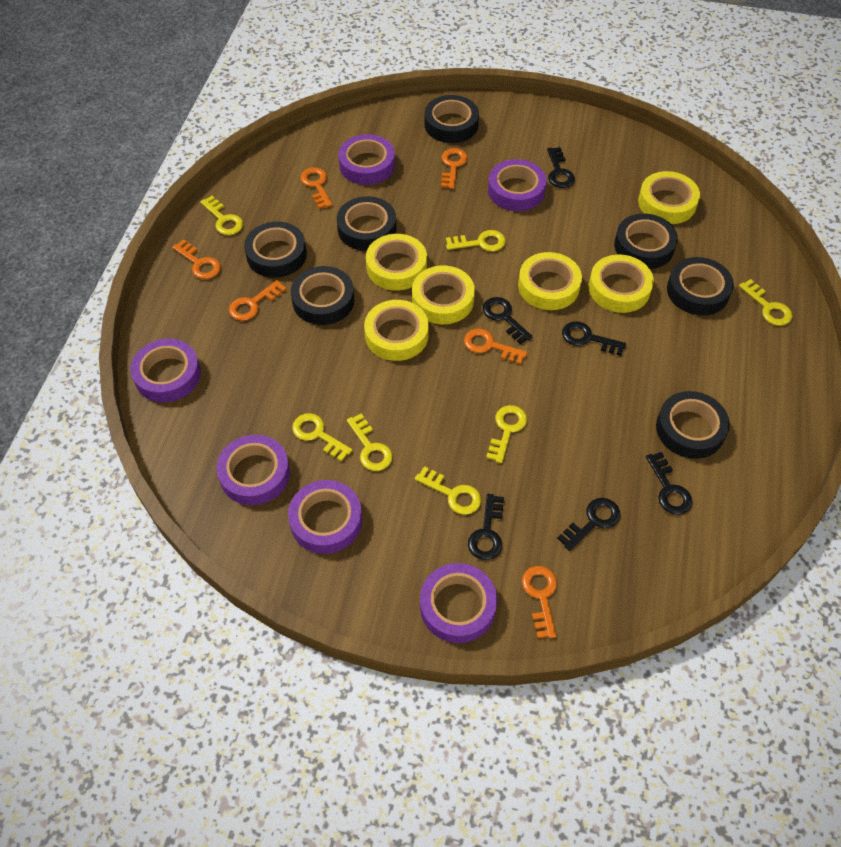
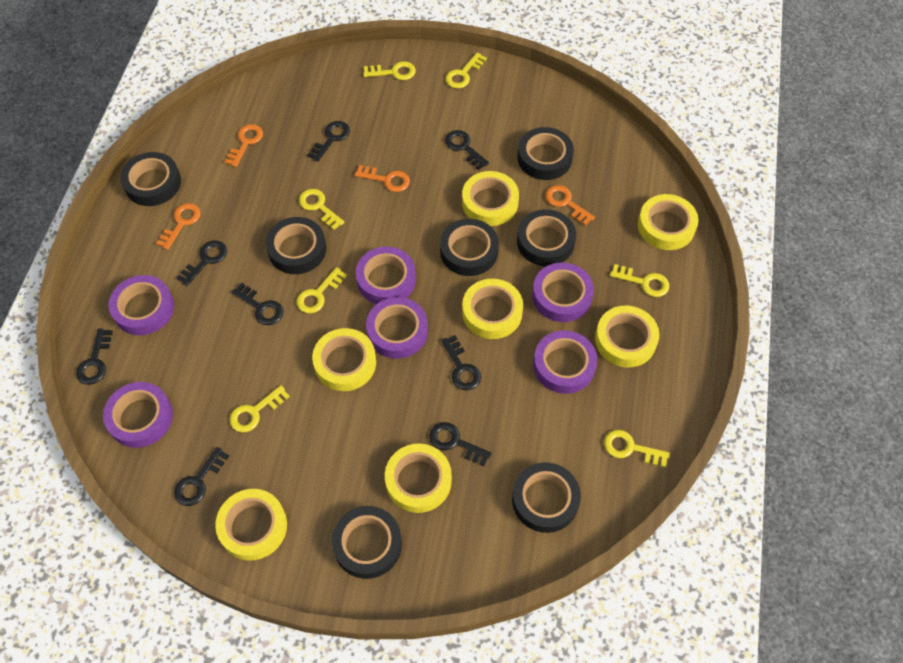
black key: [468,494,504,560] [483,297,533,344] [547,147,575,188] [557,498,620,551] [562,321,626,356] [646,452,692,515] = 6 -> [76,329,113,385] [174,447,229,506] [176,241,227,286] [232,283,284,325] [307,121,350,162] [429,422,492,466] [441,335,481,390] [445,130,489,170] = 8
orange key: [172,239,221,279] [229,280,286,321] [300,167,332,209] [441,148,468,189] [464,329,527,365] [522,566,557,638] = 6 -> [156,203,201,250] [225,124,263,167] [355,165,410,192] [545,185,595,226] = 4
yellow tape: [364,300,429,361] [366,234,427,290] [412,266,475,324] [518,252,582,310] [589,254,654,313] [638,171,700,224] = 6 -> [215,489,287,561] [312,328,376,391] [385,443,452,513] [462,171,519,226] [462,279,523,339] [595,306,659,367] [638,194,699,250] = 7

